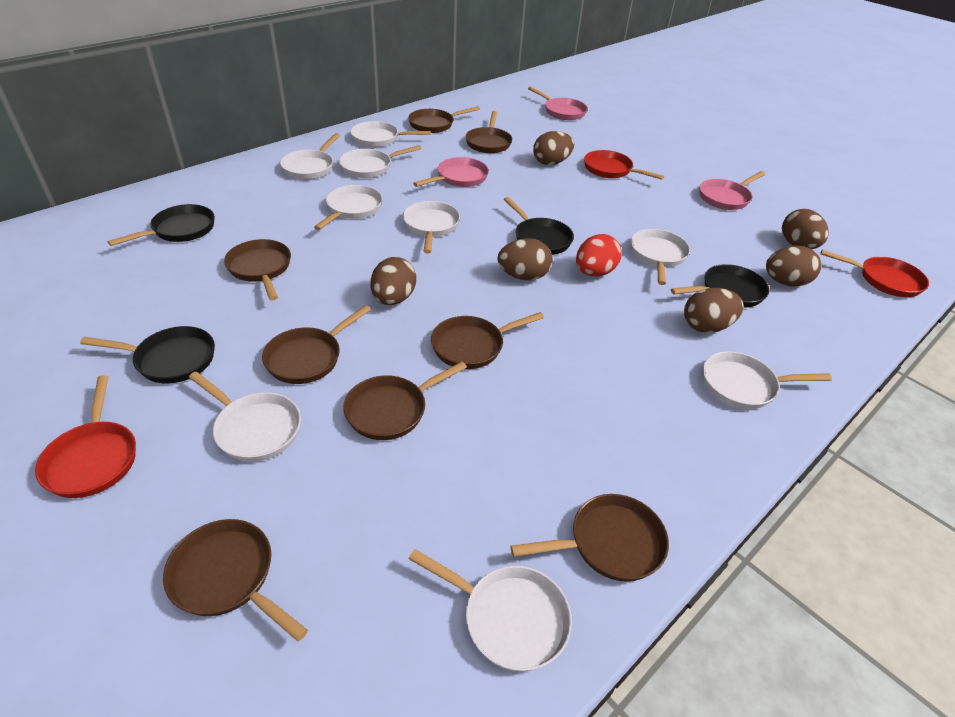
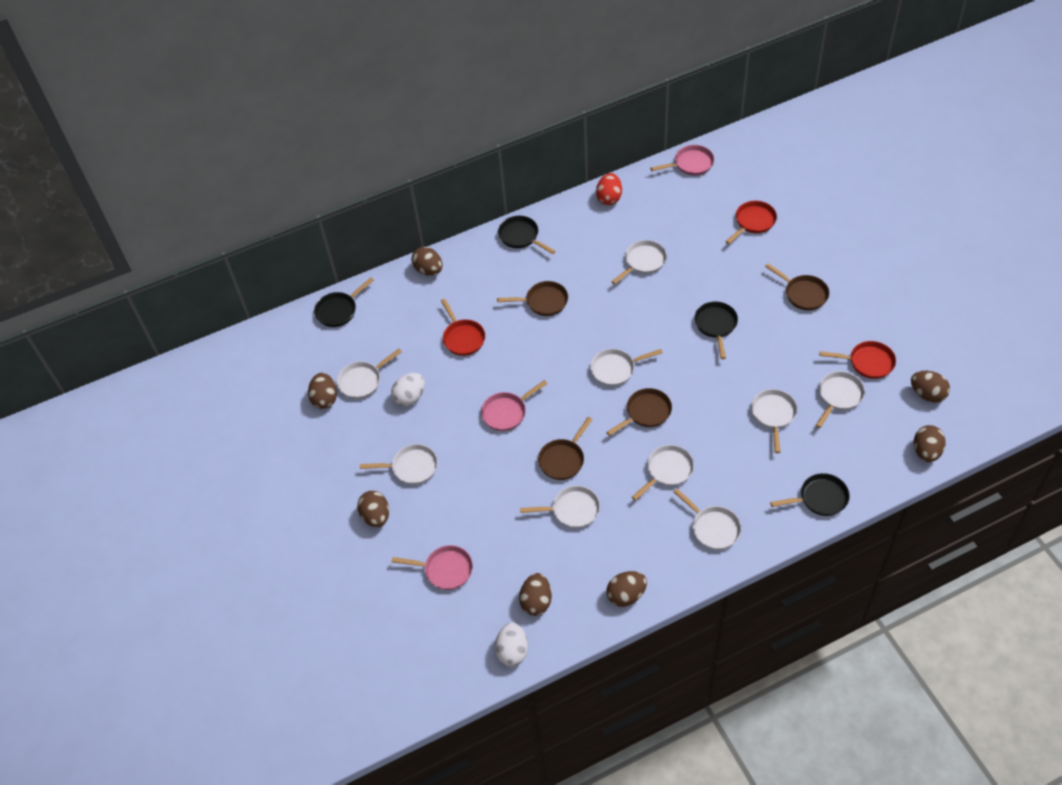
brown egg: [370,257,416,305] [498,238,553,280] [533,131,574,165] [684,288,744,333] [766,246,821,287] [782,209,829,249] = 6 -> [308,373,337,409] [357,491,389,527] [412,247,443,276] [519,573,552,616] [606,571,647,607] [911,371,950,403] [914,425,946,462] = 7
brown pan: [163,519,308,641] [224,239,291,301] [262,305,371,384] [343,362,467,440] [408,106,480,133] [431,312,544,369] [465,111,512,153] [511,494,669,582] = 8 -> [497,281,568,316] [538,417,593,480] [606,388,672,436] [765,263,829,310] = 4
white egg: none = 0 -> [391,373,425,406] [495,622,528,667] = 2

